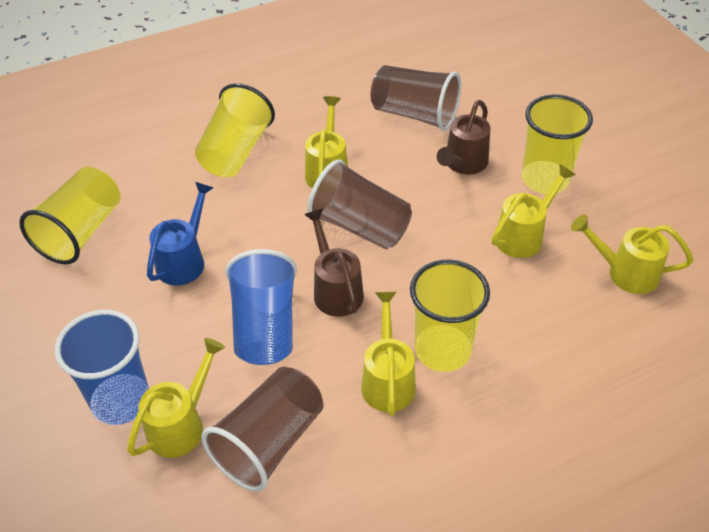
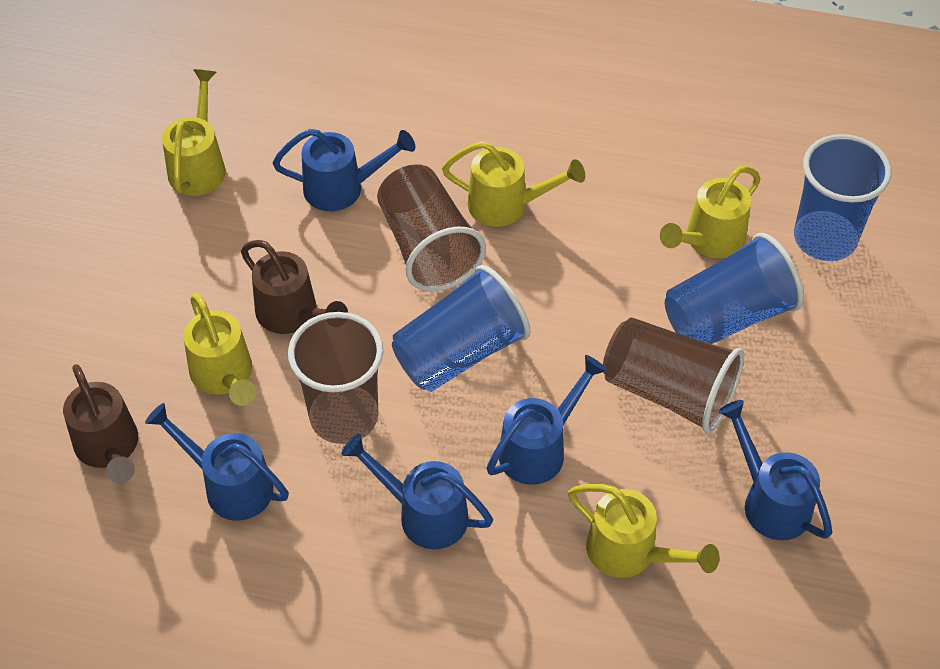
blue cup: [55,310,149,425] [225,249,297,365] = 2 -> [392,265,530,392] [665,233,804,344] [794,134,891,261] = 3
blue watering can: [147,182,214,286] = 1 -> [145,403,289,521] [273,129,415,211] [341,434,493,549] [486,355,607,485] [719,400,832,540] = 5
yellow cup: [19,167,121,264] [195,83,275,177] [410,259,490,372] [522,94,593,194] = 4 -> none = 0

